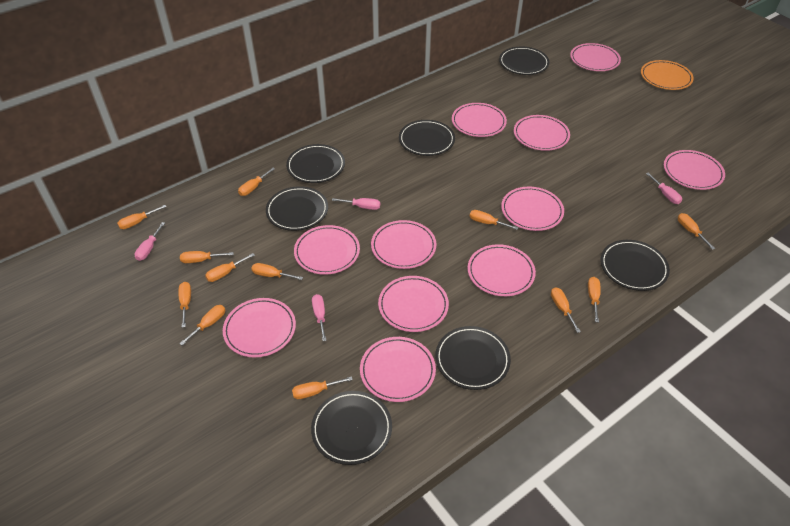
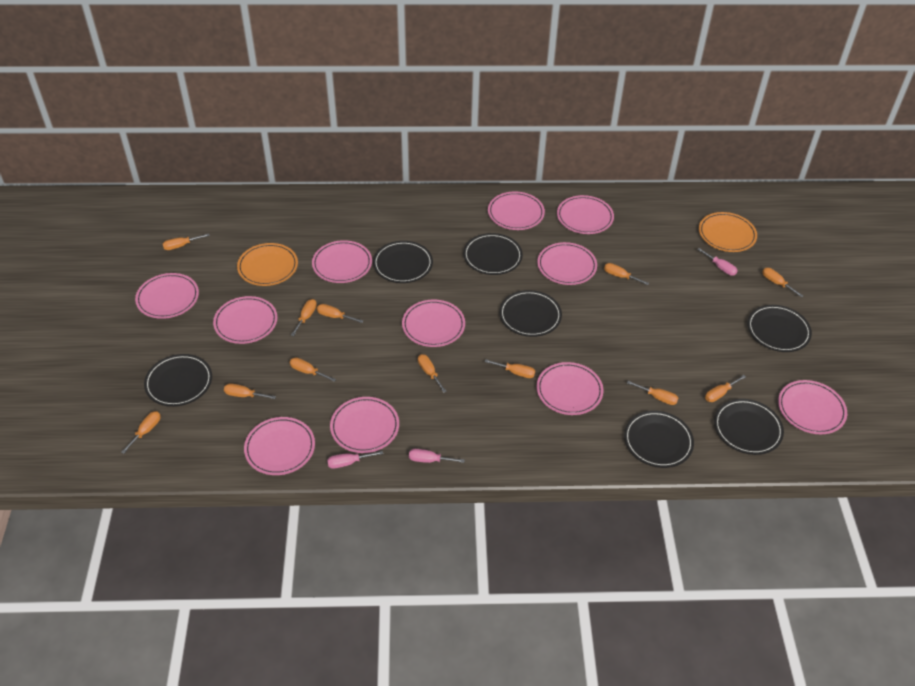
orange plate: [641,60,694,90] = 1 -> [237,243,298,286] [699,212,757,252] = 2
pink screwdriver: [134,222,165,261] [312,294,327,341] [332,198,380,210] [646,173,682,204] = 4 -> [327,451,383,468] [409,449,465,463] [697,248,738,276] = 3

